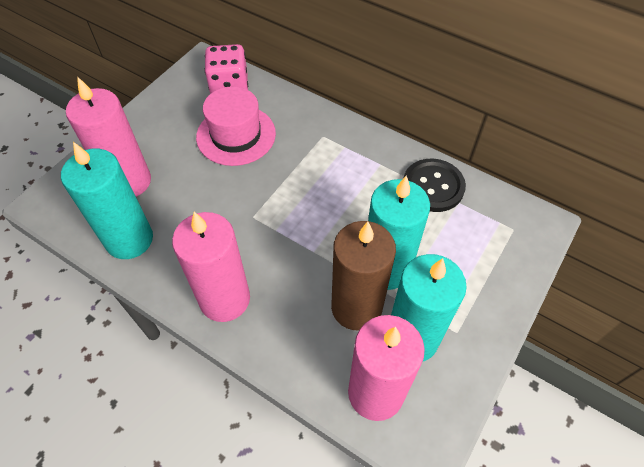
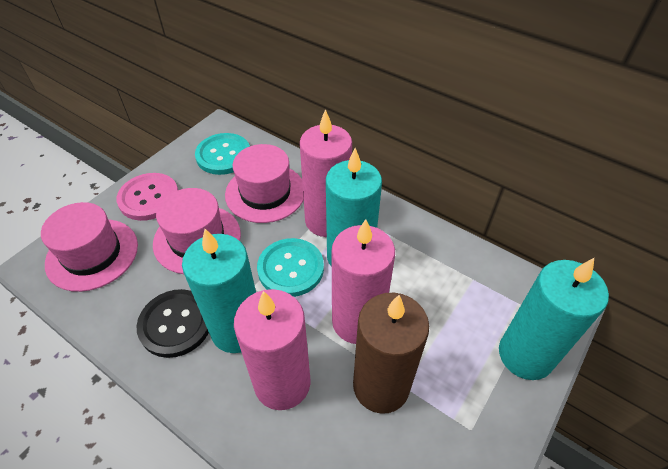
pink button: none = 0 -> [117,173,178,221] = 1
pink dice: [204,44,248,94] = 1 -> none = 0
pink hat: [196,86,276,166] = 1 -> [41,202,138,292] [153,188,241,274] [225,144,304,223] = 3
turquoise button: none = 0 -> [195,133,250,175] [257,238,324,297] = 2

